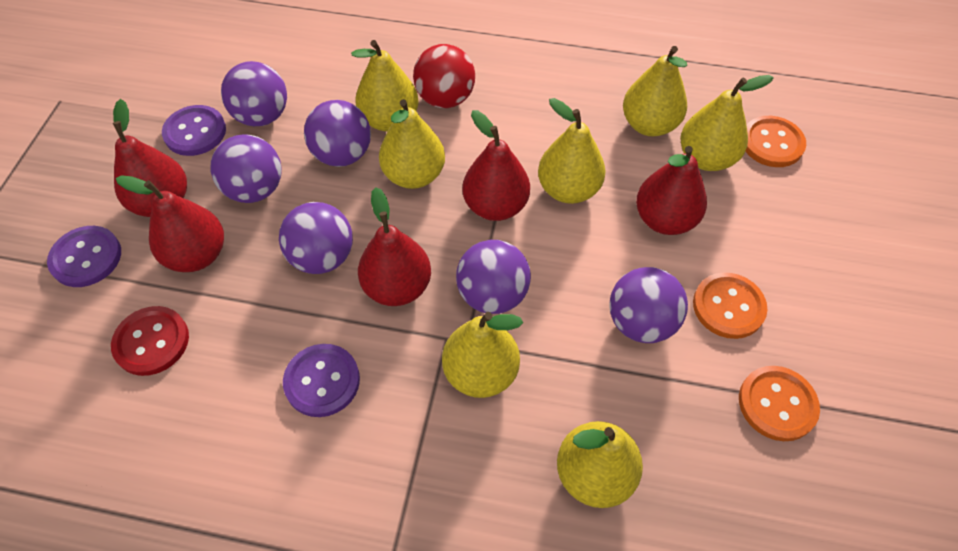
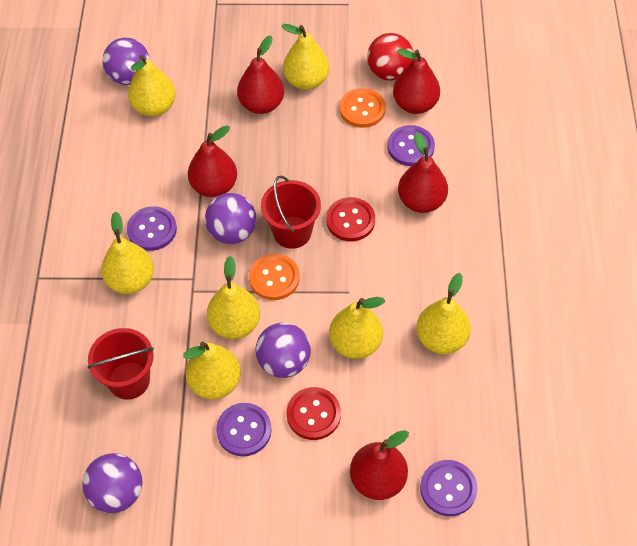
orange button: [693,272,767,339] [739,366,820,441] [745,116,806,167] = 3 -> [249,254,300,300] [340,88,386,128] = 2
purple ball: [211,134,282,203] [221,61,287,126] [279,202,353,274] [304,100,371,167] [456,240,531,314] [610,267,688,343] = 6 -> [82,453,143,513] [103,38,150,85] [205,193,256,244] [256,323,311,378] = 4
purple button: [47,226,121,287] [162,105,226,156] [283,344,360,417] = 3 -> [127,206,177,251] [216,403,272,456] [387,125,435,166] [420,460,477,516] = 4
red bucket: none = 0 -> [88,328,154,400] [261,175,321,249] = 2
red button: [111,306,189,376] = 1 -> [287,387,341,440] [326,197,375,241] = 2

